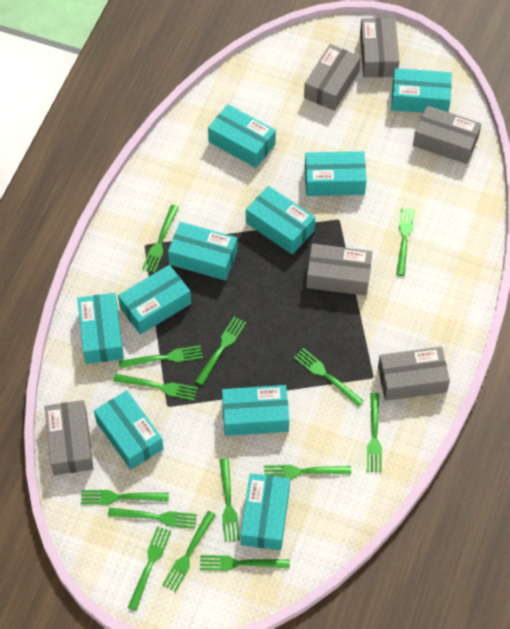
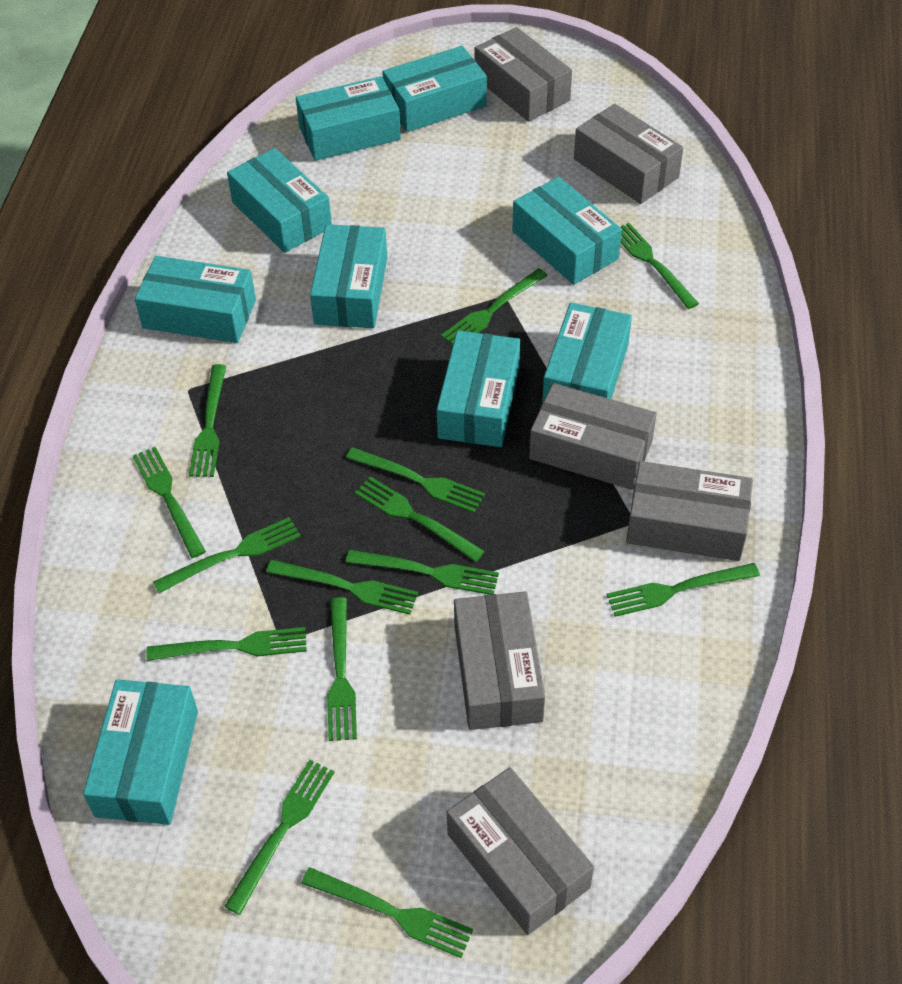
turquoise box: [77,293,124,364] [94,390,164,470] [118,265,191,334] [168,222,238,281] [208,104,276,168] [222,385,289,436] [241,473,290,550] [246,186,315,254] [305,151,367,196] [391,68,452,113] = 10 -> [83,679,198,825] [135,256,256,343] [227,148,332,253] [296,76,401,161] [310,224,387,328] [382,46,487,132] [437,331,520,447] [512,177,622,285] [542,302,632,403] = 9

